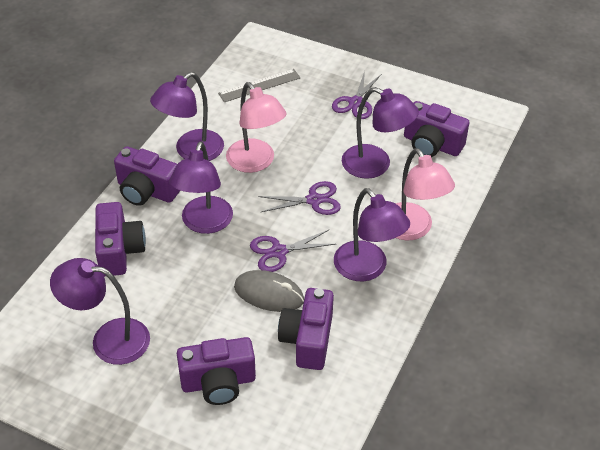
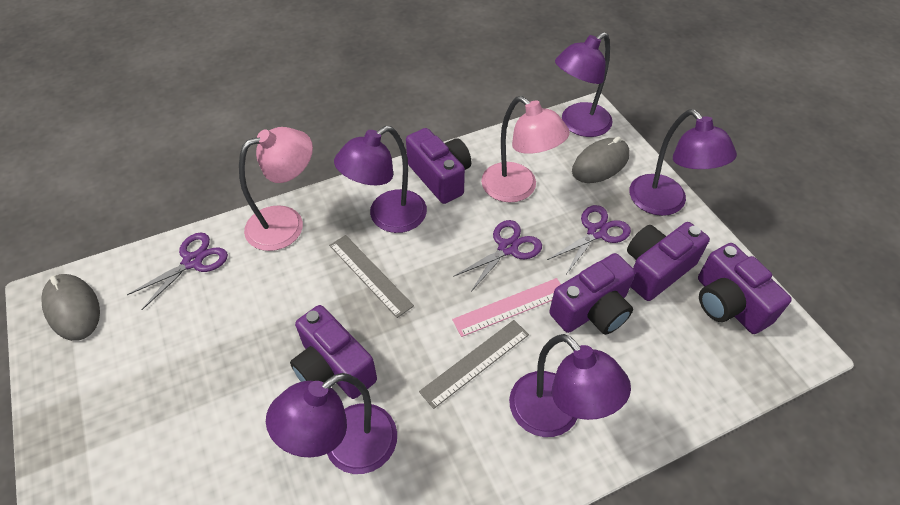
grey mouse: [234,270,304,312] = 1 -> [41,274,100,341] [572,137,630,183] = 2
grey ruler: [218,69,301,102] = 1 -> [329,235,414,318] [419,320,529,409] = 2
pink ruler: none = 0 -> [452,278,561,337] = 1

